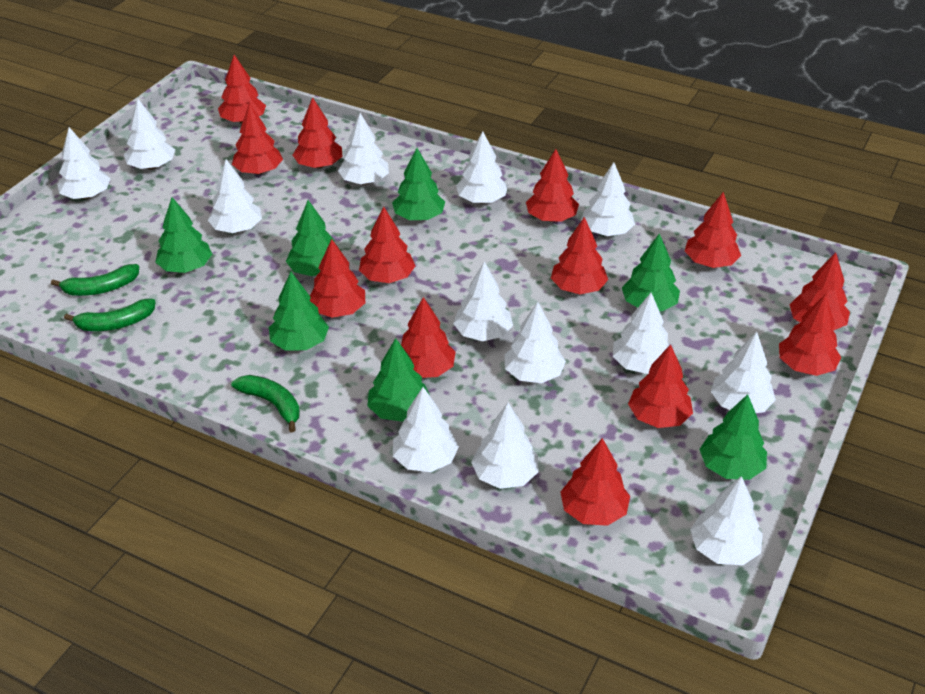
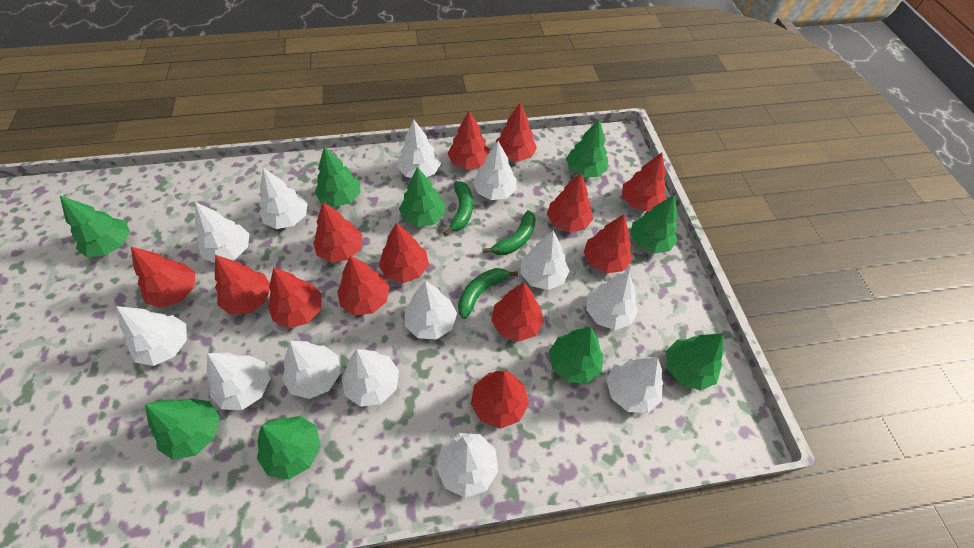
green tree: [155,197,212,273] [269,272,329,350] [286,200,335,276] [367,338,430,422] [392,148,445,221] [622,233,680,311] [699,394,767,480] = 7 -> [60,196,130,257] [145,398,220,460] [257,416,321,479] [315,147,361,207] [399,167,445,227] [549,327,604,384] [566,119,608,177] [630,195,678,254] [666,333,724,391] = 9

